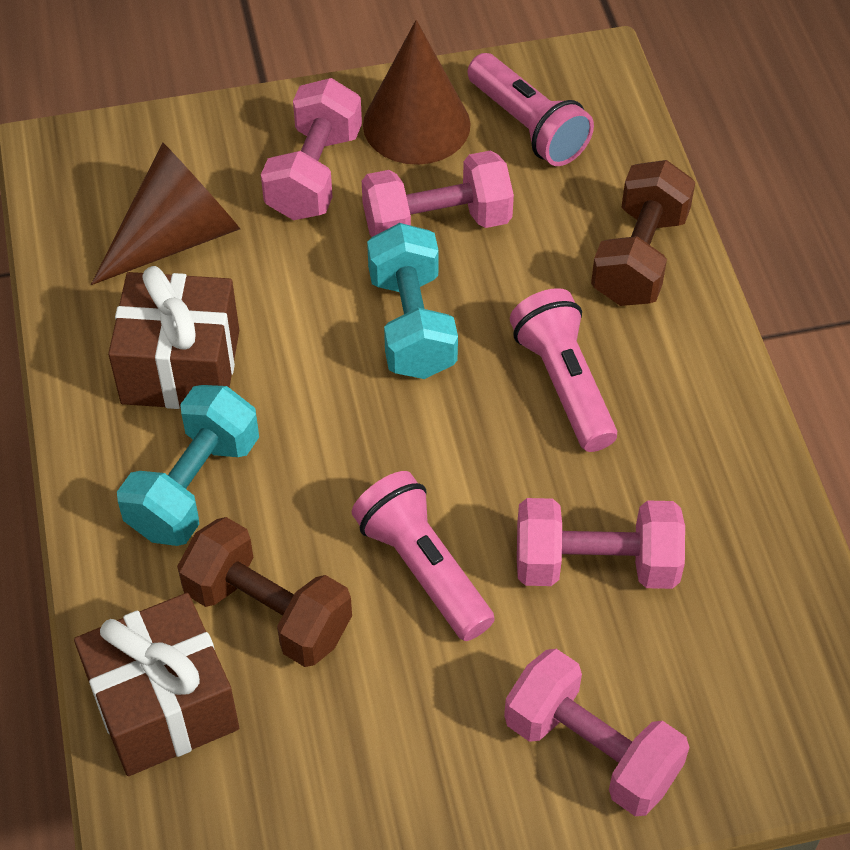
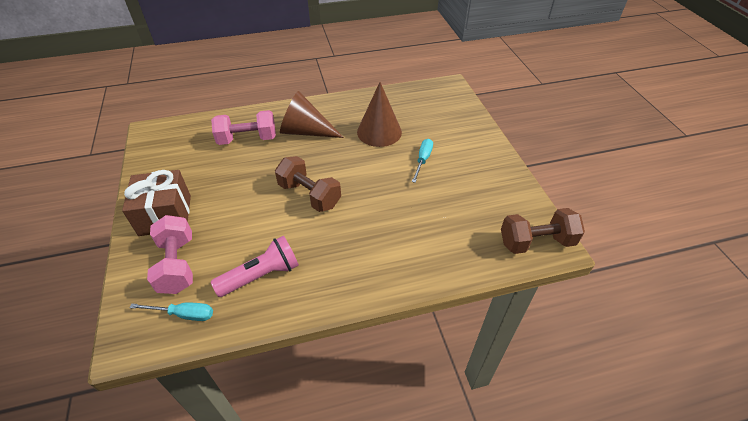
brown gift: [74,593,239,776] [108,266,239,409] = 2 -> [122,170,191,236] = 1
pink dumbbell: [261,78,362,220] [362,150,514,237] [504,649,690,816] [517,498,685,589] = 4 -> [147,215,193,294] [211,110,276,145] = 2
pink flashlight: [352,471,495,641] [467,53,594,166] [510,288,617,452] = 3 -> [211,236,299,297] = 1
turquoise dumbbell: [117,385,259,546] [367,223,458,379] = 2 -> none = 0
turquoise screwdriver: none = 0 -> [129,303,213,321] [412,139,433,183] = 2

